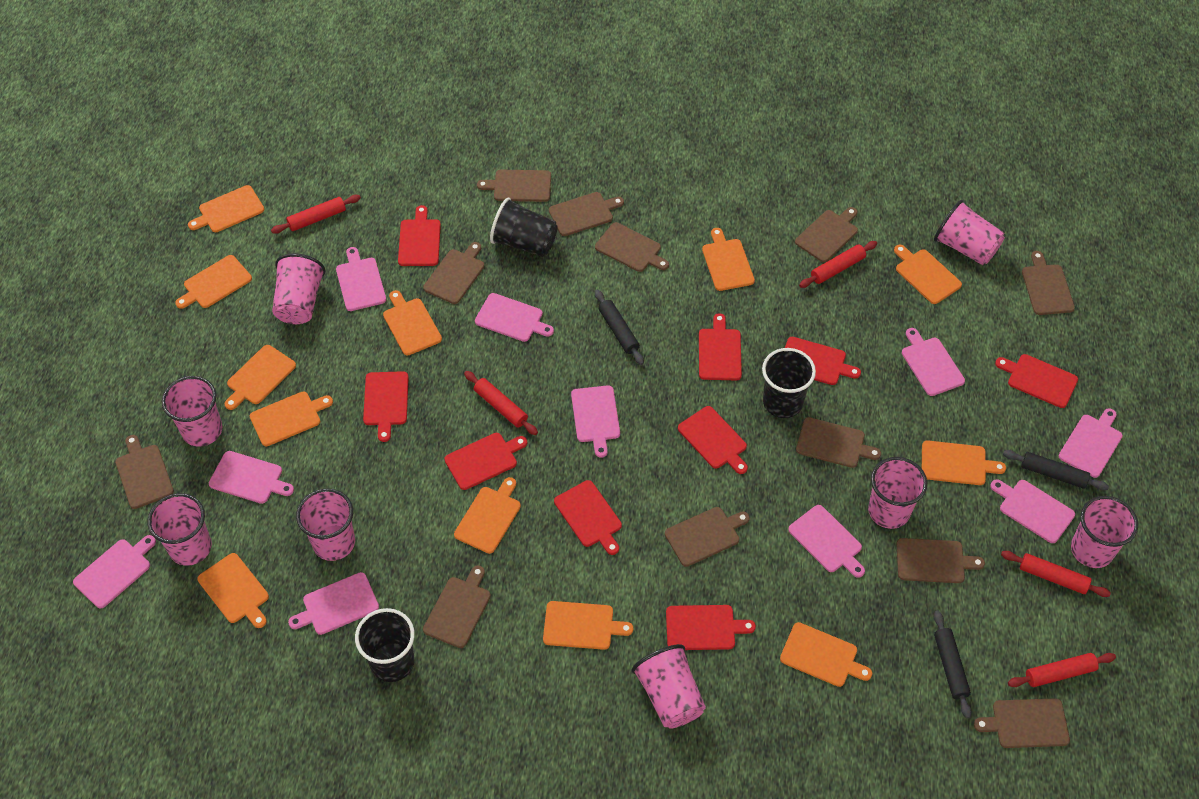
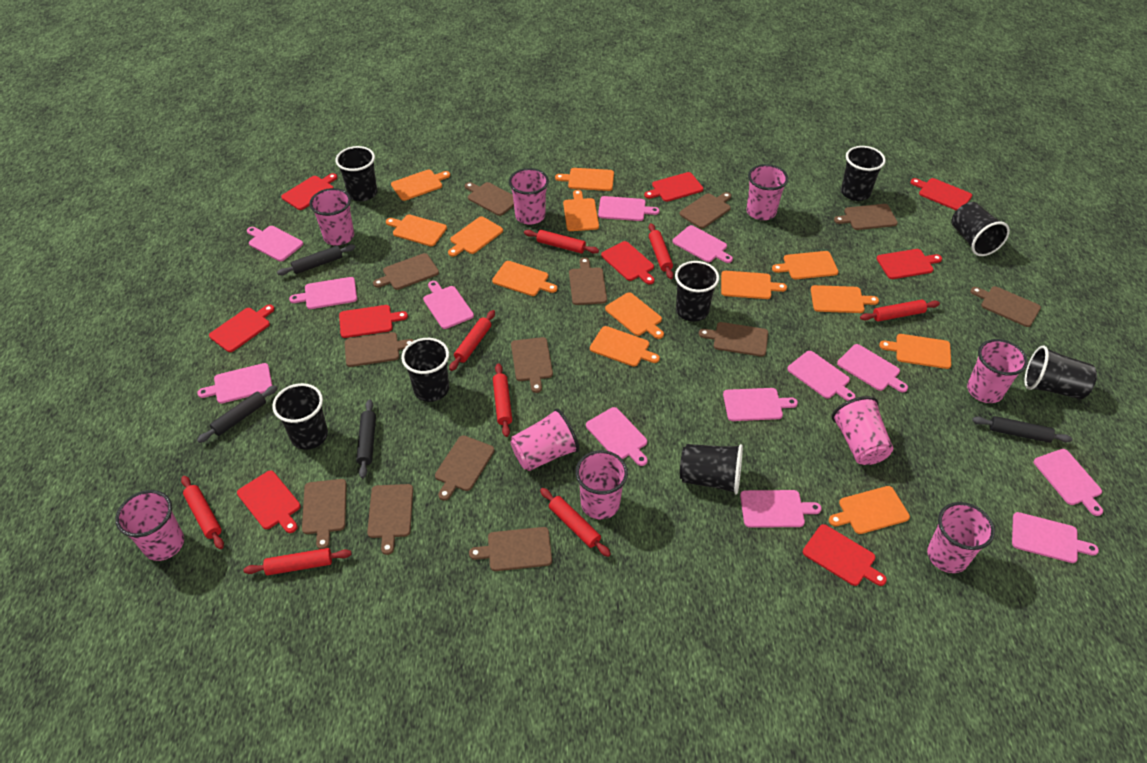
black cup: [355,608,415,682] [490,198,558,257] [762,348,816,418] = 3 -> [272,383,328,450] [335,146,377,201] [401,338,449,402] [675,261,719,322] [680,444,743,495] [841,146,886,201] [951,202,1010,256] [1024,346,1097,399] = 8
black rolling pin: [595,290,644,365] [934,610,971,719] [1003,450,1109,490] = 3 -> [197,385,278,443] [277,244,356,276] [356,399,376,478] [972,416,1073,443] = 4
brown cutting board: [115,435,174,509] [423,242,484,304] [423,566,491,648] [477,170,551,202] [549,192,624,236] [595,222,669,272] [665,507,750,567] [795,207,858,262] [796,417,881,468] [896,538,985,583] [974,698,1070,748] [1022,251,1075,315] = 12 -> [302,479,347,549] [345,332,414,367] [367,484,413,555] [373,253,439,290] [435,435,495,501] [465,182,514,216] [469,527,552,571] [511,337,553,393] [569,257,607,305] [680,192,731,229] [699,322,768,357] [834,204,898,230] [970,286,1041,327] = 13
orange cutting board: [175,255,252,309] [188,185,264,232] [197,553,269,628] [225,345,296,410] [250,392,333,446] [383,290,442,355] [454,477,521,554] [543,601,633,650] [702,228,755,291] [780,622,872,687] [894,245,962,304] [922,440,1006,485] = 12 -> [386,215,447,246] [391,170,450,201] [448,216,503,257] [492,261,557,296] [555,168,614,191] [563,190,599,231] [590,326,660,367] [605,292,664,339] [721,271,787,299] [772,251,839,279] [811,285,879,313] [829,486,910,534] [879,334,951,369] = 13
pink cup: [147,493,212,566] [162,376,222,447] [272,253,326,324] [296,488,355,561] [631,644,706,729] [868,457,927,529] [934,200,1005,265] [1071,496,1138,568] = 8 -> [115,490,184,561] [309,188,354,245] [509,168,549,225] [510,408,579,471] [575,450,628,519] [747,164,788,220] [832,396,893,465] [927,502,995,573] [967,339,1028,403] = 9
pink cutting board: [73,535,156,609] [209,451,294,504] [288,572,379,635] [336,247,386,311] [475,293,554,342] [571,385,620,458] [788,505,865,578] [902,328,965,396] [990,479,1075,543] [1059,408,1123,478] = 10 -> [197,363,272,404] [247,226,303,261] [289,277,357,309] [423,281,474,329] [586,407,648,466] [598,196,660,221] [672,225,733,263] [723,388,798,421] [740,490,822,528] [787,351,856,401] [837,344,908,392] [1012,512,1099,563] [1033,449,1103,516] = 13
red rolling pin: [271,195,361,234] [464,371,538,435] [799,241,877,288] [1001,551,1111,597] [1008,653,1116,687] = 5 -> [181,476,224,549] [244,548,352,575] [449,310,495,371] [493,363,512,437] [524,230,599,254] [540,488,611,557] [649,223,673,279] [860,300,940,321] = 8

